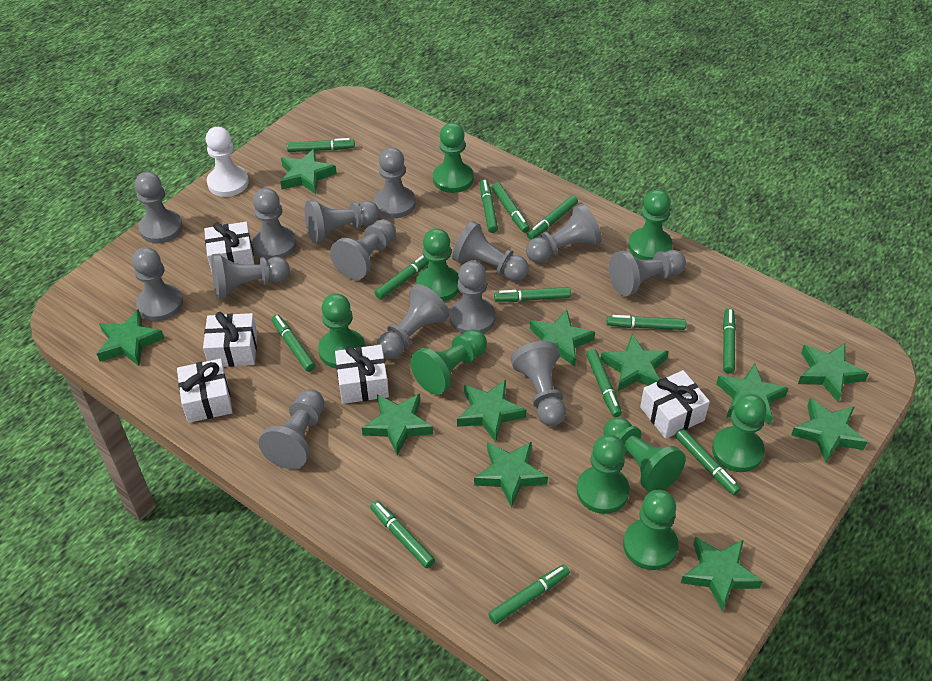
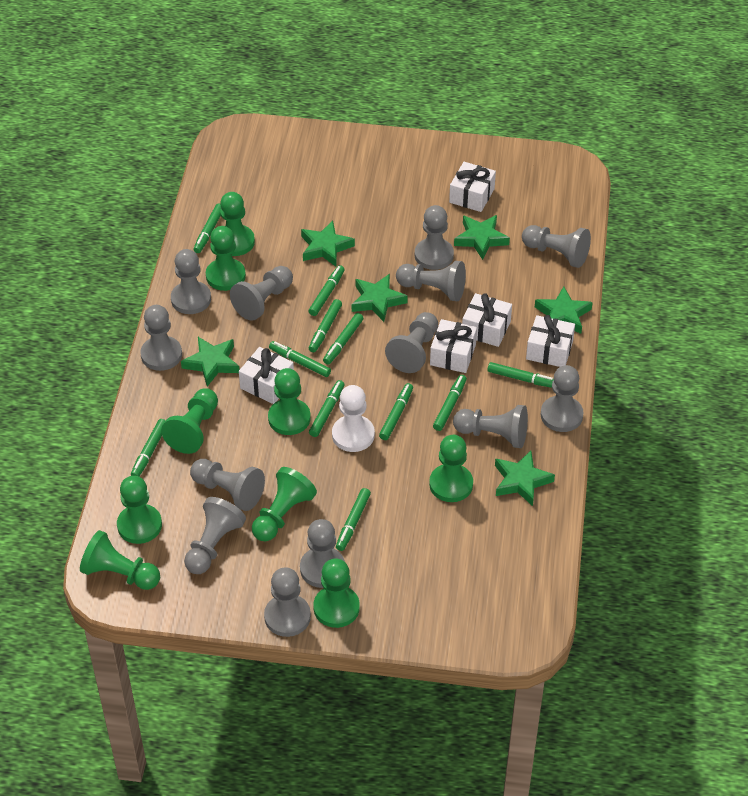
green marker: [271,314,315,372] [287,138,355,152] [370,500,435,568] [375,255,429,299] [480,179,498,233] [488,564,570,624] [492,182,530,233] [494,287,571,302] [527,195,578,240] [586,349,622,417] [607,315,686,330] [675,428,741,495] [723,308,736,374] = 13 -> [131,419,166,476] [193,204,221,253] [269,341,331,377] [308,265,345,316] [309,299,342,352] [309,380,345,437] [323,313,363,365] [336,488,371,551] [379,383,413,440] [433,375,467,431] [487,362,554,388] = 11
green star: [97,309,164,366] [280,149,337,194] [362,394,433,456] [457,380,527,442] [474,441,548,507] [530,309,595,367] [601,334,669,391] [681,536,763,611] [716,363,788,425] [791,398,867,463] [798,343,869,402] = 11 -> [181,337,239,387] [301,221,355,267] [352,274,408,322] [454,215,510,260] [495,451,555,506] [535,286,593,334] = 6
grey pawn: [132,247,183,321] [135,172,183,243] [211,254,290,299] [252,188,296,260] [259,389,325,469] [305,200,380,244] [330,219,396,280] [374,147,416,218] [377,284,450,359] [450,261,495,334] [452,221,529,282] [511,341,566,426] [526,204,602,263] [609,250,686,296] = 14 -> [140,305,182,371] [171,249,211,314] [184,497,246,574] [190,459,265,511] [230,266,293,321] [264,567,311,637] [300,519,345,588] [385,312,438,373] [396,261,466,301] [415,205,454,270] [453,405,528,448] [522,225,591,268] [541,365,584,432] = 13

